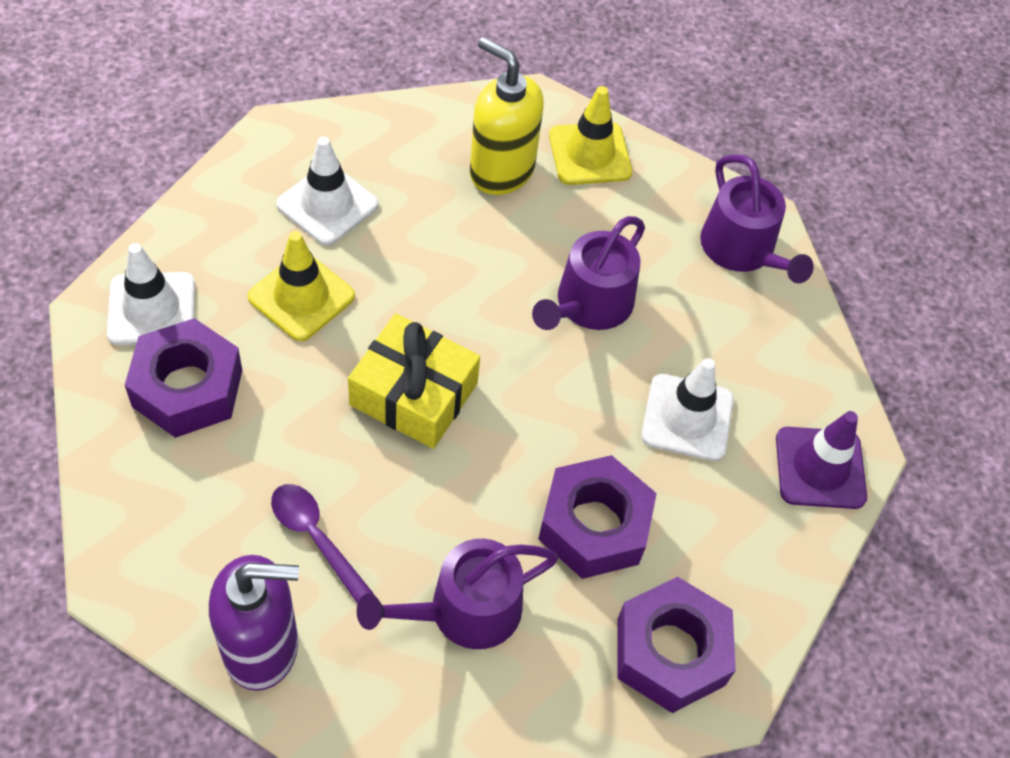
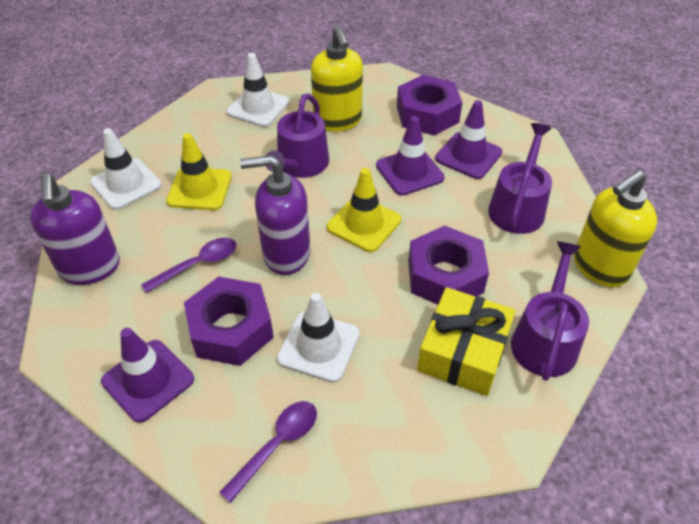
purple soap dispenser: [209,555,299,691] = 1 -> [30,173,120,285] [240,155,311,275] = 2
purple spoon: [271,484,374,604] = 1 -> [141,238,237,293] [219,401,317,503] = 2
purple traffic cone: [776,411,867,509] = 1 -> [101,328,194,423] [376,116,445,196] [435,100,502,179] = 3
yellow soap dispenser: [470,37,544,195] = 1 -> [311,26,363,132] [574,171,657,287] = 2

